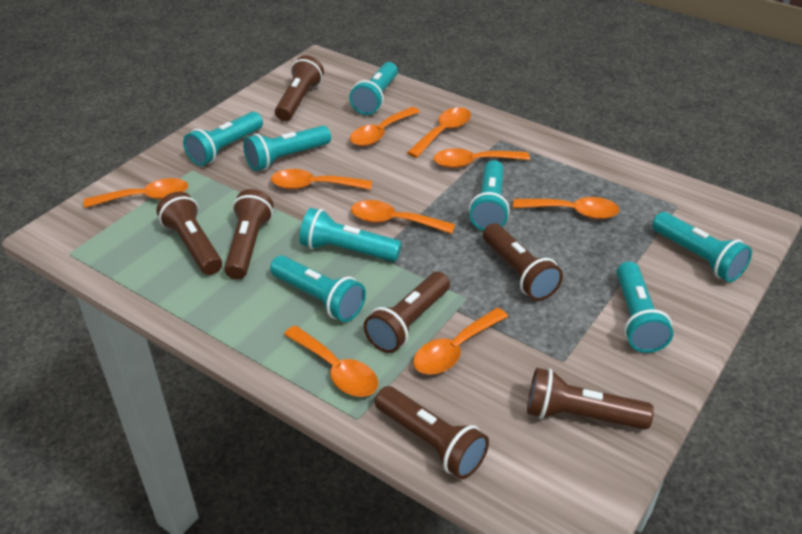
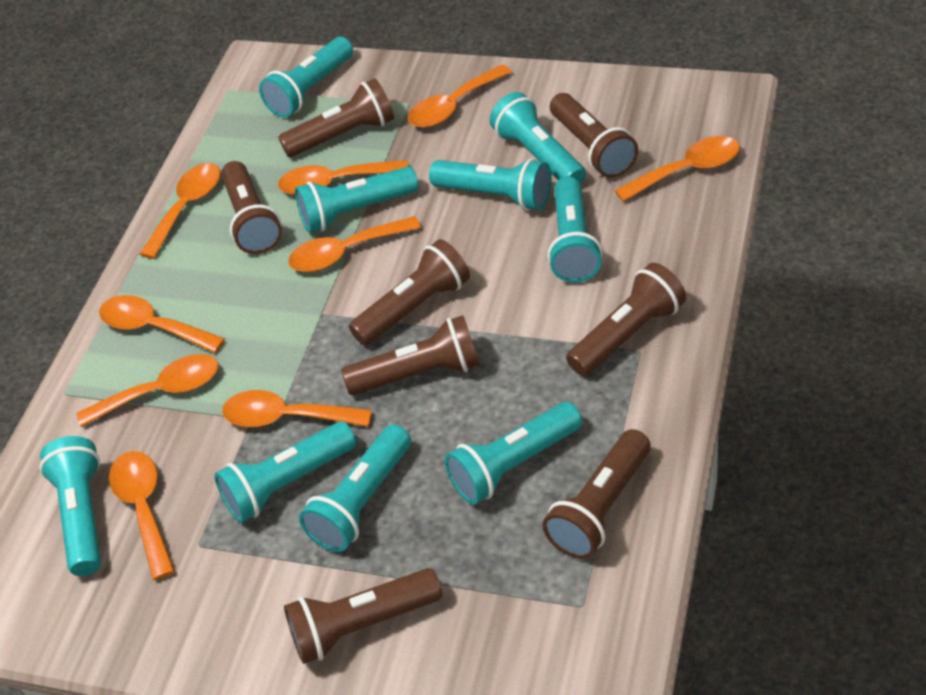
brown flashlight: [156,192,222,275] [224,189,273,280] [275,55,324,121] [364,272,450,353] [375,386,489,479] [483,223,563,301] [527,368,654,430] = 7 -> [221,161,282,254] [278,78,394,157] [284,568,442,664] [341,315,480,395] [349,239,470,346] [542,429,651,559] [550,93,638,178] [566,263,686,376] = 8
turquoise flashlight: [183,112,263,166] [243,126,331,171] [270,256,366,322] [299,208,402,262] [349,62,398,115] [469,160,510,231] [616,262,673,353] [652,212,752,282] = 8 -> [39,436,101,576] [214,421,356,523] [259,37,353,118] [295,166,419,233] [299,424,411,552] [429,159,552,211] [445,402,582,504] [490,92,586,184] [548,177,603,282] = 9

